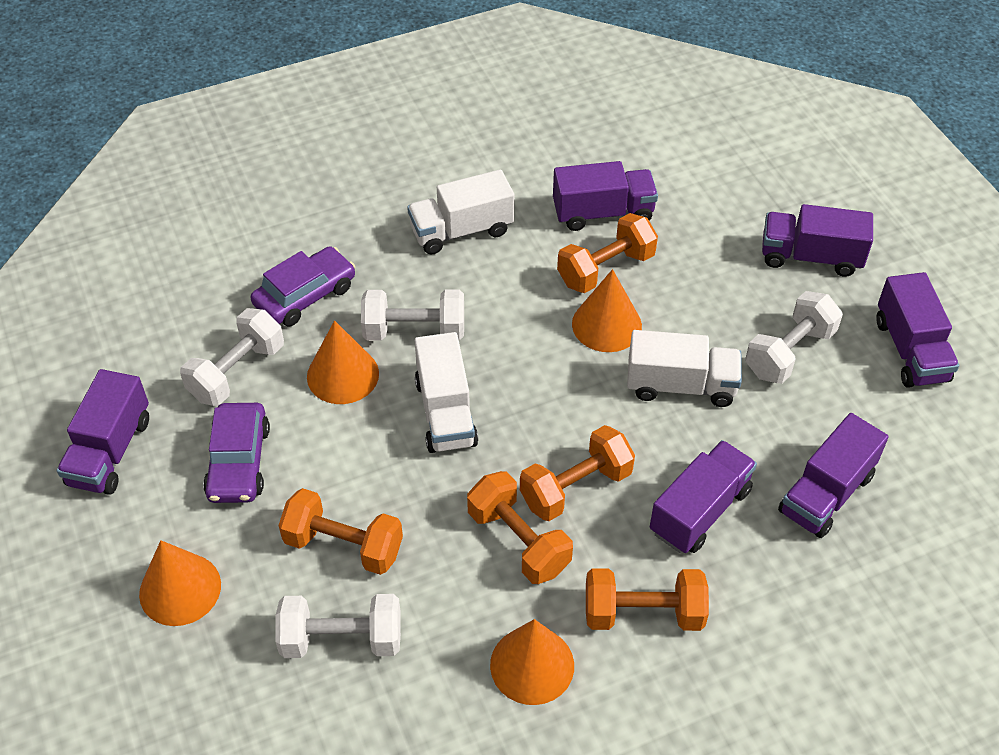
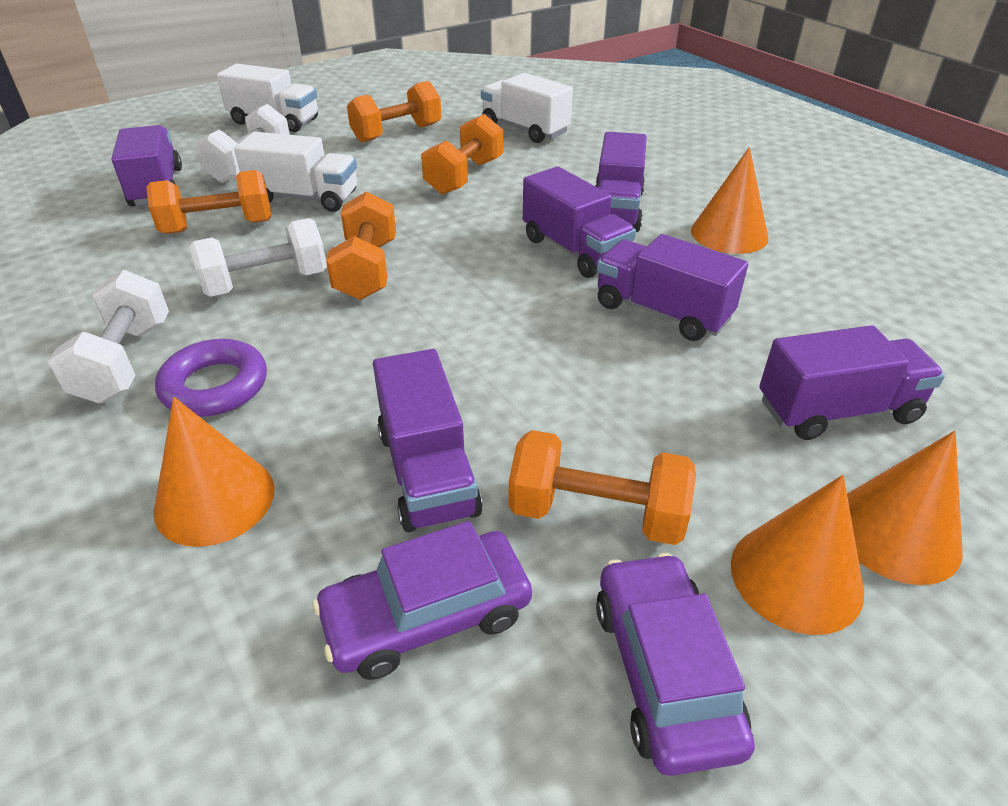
purple ring: none = 0 -> [155,339,267,417] = 1
white dumbbell: [180,308,284,406] [275,594,401,658] [361,290,464,341] [745,291,843,384] = 4 -> [48,270,169,403] [189,218,327,297] [195,104,290,183] = 3

